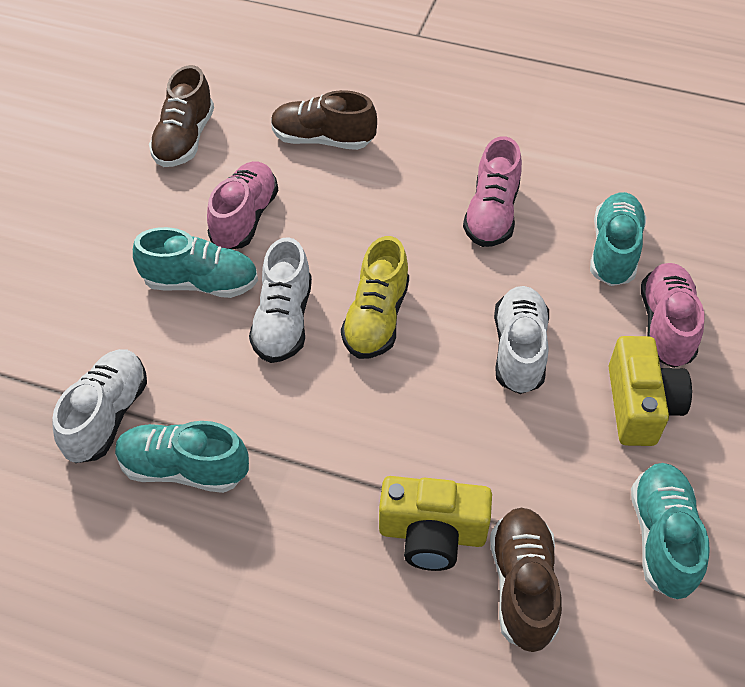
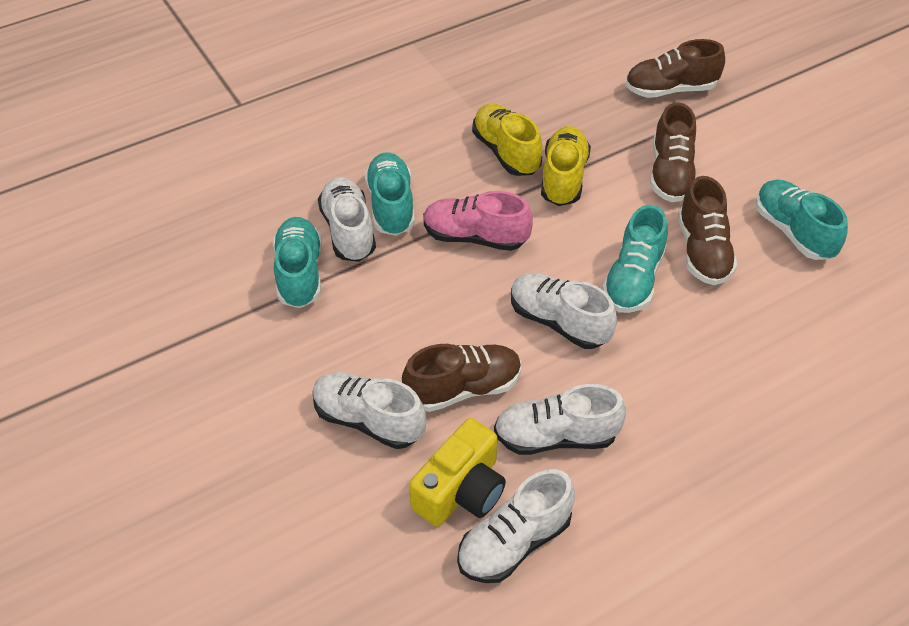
brown shoe: [149,65,214,167] [271,90,377,150] [490,508,562,652] = 3 -> [402,344,521,412] [625,39,725,98] [650,102,697,202] [678,176,738,285] = 4
pink shoe: [207,161,278,249] [463,136,522,247] [641,263,704,368] = 3 -> [423,191,533,251] = 1
white shoe: [52,349,147,463] [249,237,312,363] [494,286,549,394] = 3 -> [313,372,427,449] [318,177,376,262] [457,469,575,583] [494,384,626,455] [511,273,617,349] = 5
yellow camera: [379,476,492,571] [608,336,692,446] = 2 -> [409,418,506,527] = 1
yellow shoe: [341,236,409,359] = 1 -> [472,103,542,176] [541,126,591,206] = 2

